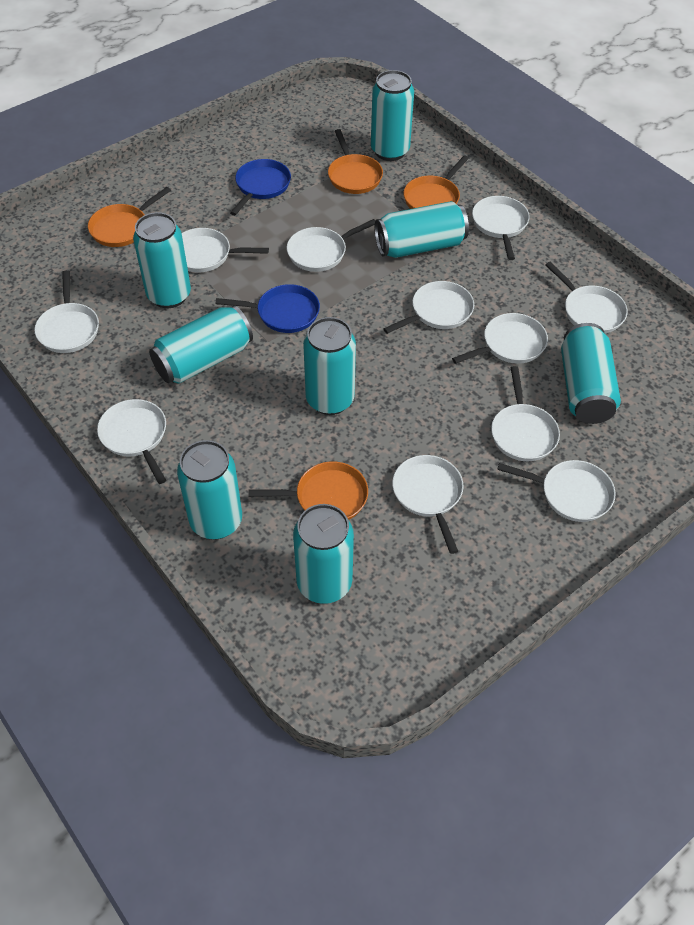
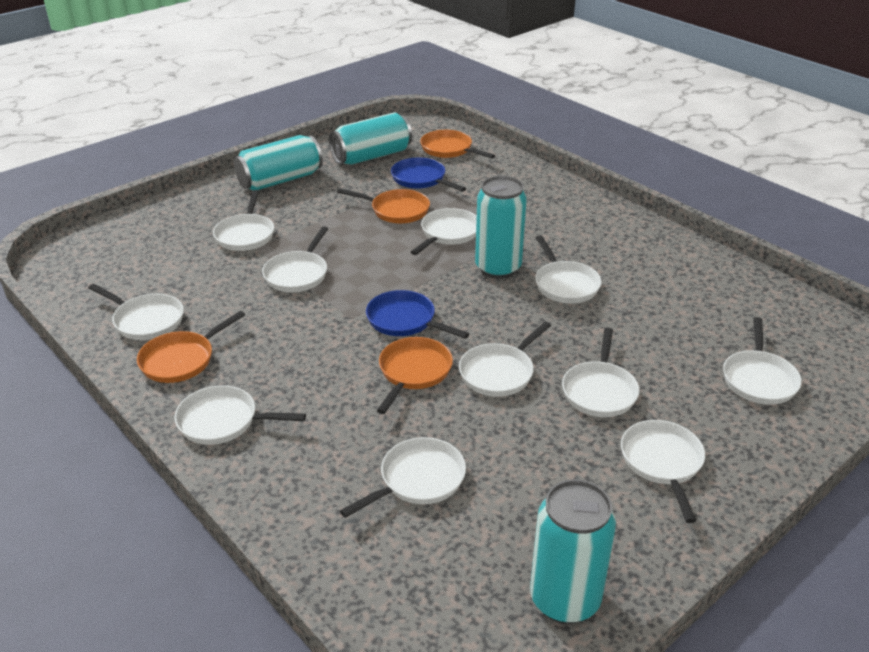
turquoise can: [133,212,191,308] [149,305,253,384] [177,440,242,539] [293,504,354,604] [303,317,356,415] [371,70,414,161] [374,201,469,258] [561,323,621,424] = 8 -> [234,135,323,191] [329,112,412,165] [475,176,527,279] [530,479,616,624] = 4

